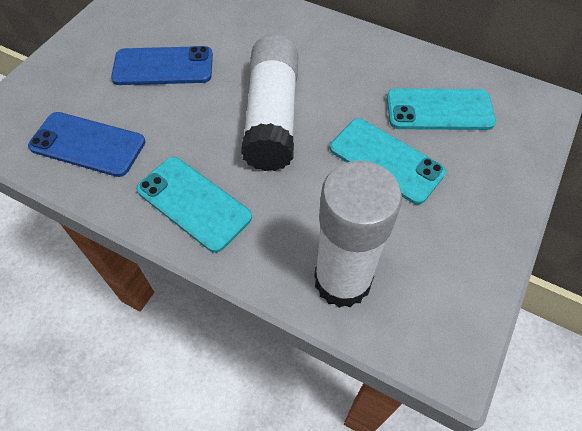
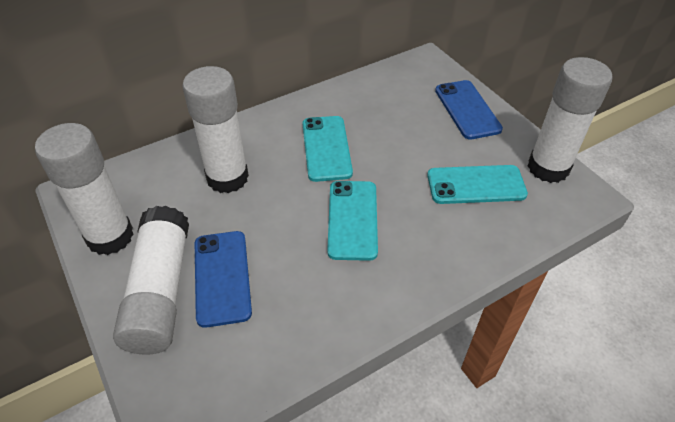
white glue stick: [241,35,298,171] [314,161,402,308] = 2 -> [35,123,134,255] [113,206,189,355] [182,66,249,193] [528,57,612,183] = 4

